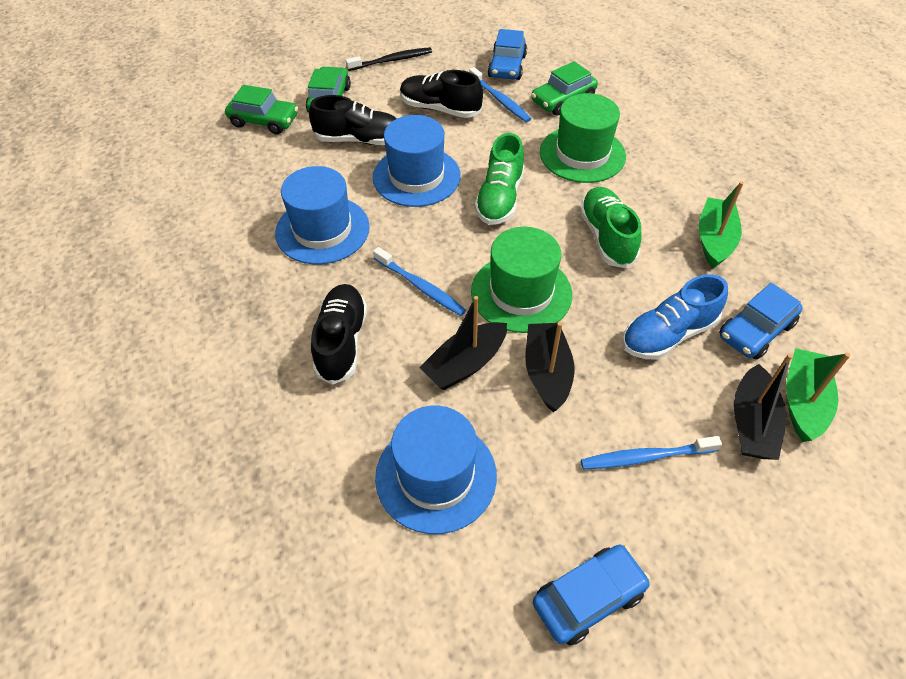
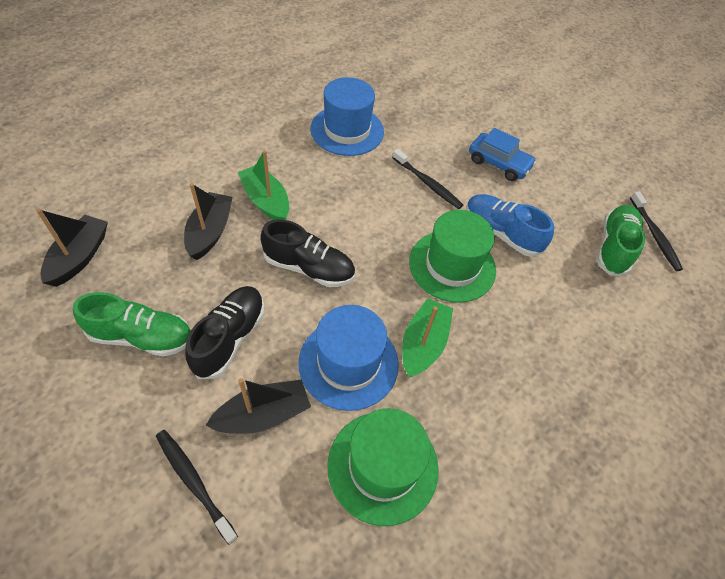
black shoe: [309,95,397,145] [311,284,367,385] [400,70,483,118] = 3 -> [185,286,265,379] [260,219,355,287] = 2
black toothbrush: [346,47,432,71] = 1 -> [156,430,238,545] [392,149,463,209] [630,191,683,271] = 3
blue car: [488,29,527,80] [533,545,651,646] [719,283,803,360] = 3 -> [469,128,537,181] = 1
blue hat: [275,166,370,264] [373,115,461,207] [375,406,497,534] = 3 -> [298,305,399,411] [310,77,384,156] = 2
blue toothbrush: [373,247,466,316] [469,67,531,122] [581,436,722,470] = 3 -> none = 0
green car: [225,85,298,134] [306,66,351,112] [531,61,598,116] = 3 -> none = 0

